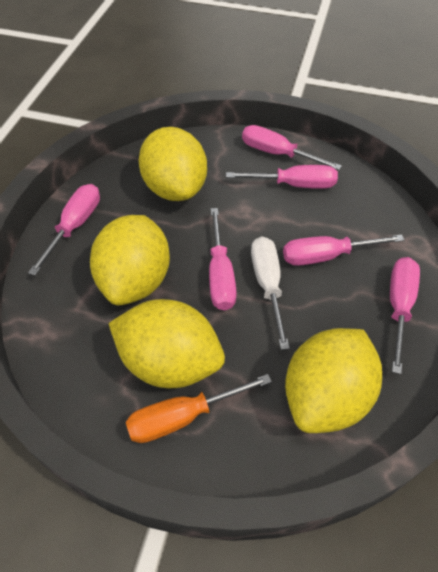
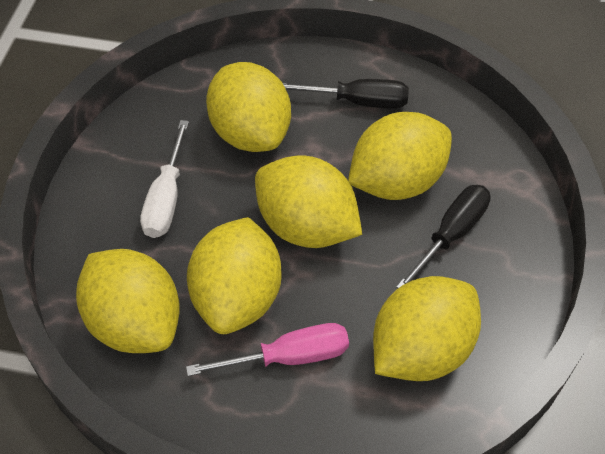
black screwdriver: none = 0 -> [283,79,409,109] [396,185,491,288] = 2
orange screwdriver: [126,374,272,443] = 1 -> none = 0
pink screwdriver: [28,184,100,276] [209,208,237,310] [226,165,338,189] [242,125,342,170] [283,234,404,266] [390,257,420,374] = 6 -> [186,323,349,376] = 1
yellow lemon: [90,215,170,305] [108,299,225,388] [139,127,207,201] [285,328,382,433] = 4 -> [76,249,180,353] [187,217,282,334] [206,62,291,152] [255,155,362,248] [348,112,452,200] [373,276,481,381] = 6

